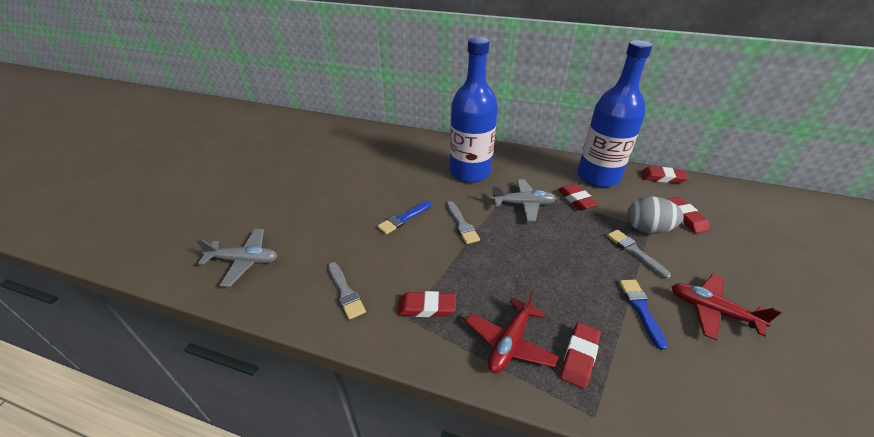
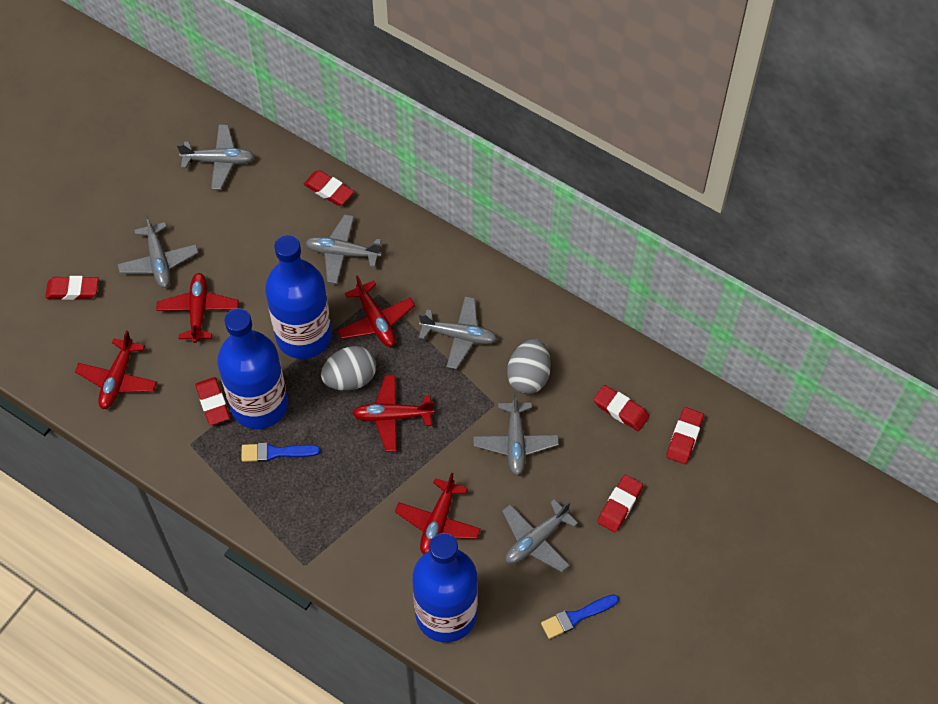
blue bottle: [450,37,498,183] [578,40,653,187] = 2 -> [217,308,288,429] [265,235,332,359] [412,533,478,643] = 3
grey brush: [328,262,366,320] [447,201,480,244] [607,230,671,279] = 3 -> none = 0
grey egg: [627,196,684,234] = 1 -> [321,346,376,391] [507,339,551,394] = 2
grey plane: [196,229,278,287] [491,179,556,221] = 2 -> [118,214,198,288] [177,125,255,190] [305,214,382,284] [419,296,497,369] [473,392,559,476] [502,499,578,572] = 6
red eraser: [398,291,456,317] [558,184,599,210] [560,322,601,389] [641,167,689,184] [667,197,709,233] = 5 -> [45,276,99,300] [195,377,230,425] [304,170,354,206] [593,385,649,431] [597,475,643,532] [666,407,704,464] = 6
red plane: [466,290,559,373] [672,274,782,340] = 2 -> [75,330,157,409] [156,273,239,343] [337,275,415,347] [352,375,434,452] [395,472,481,554] = 5

